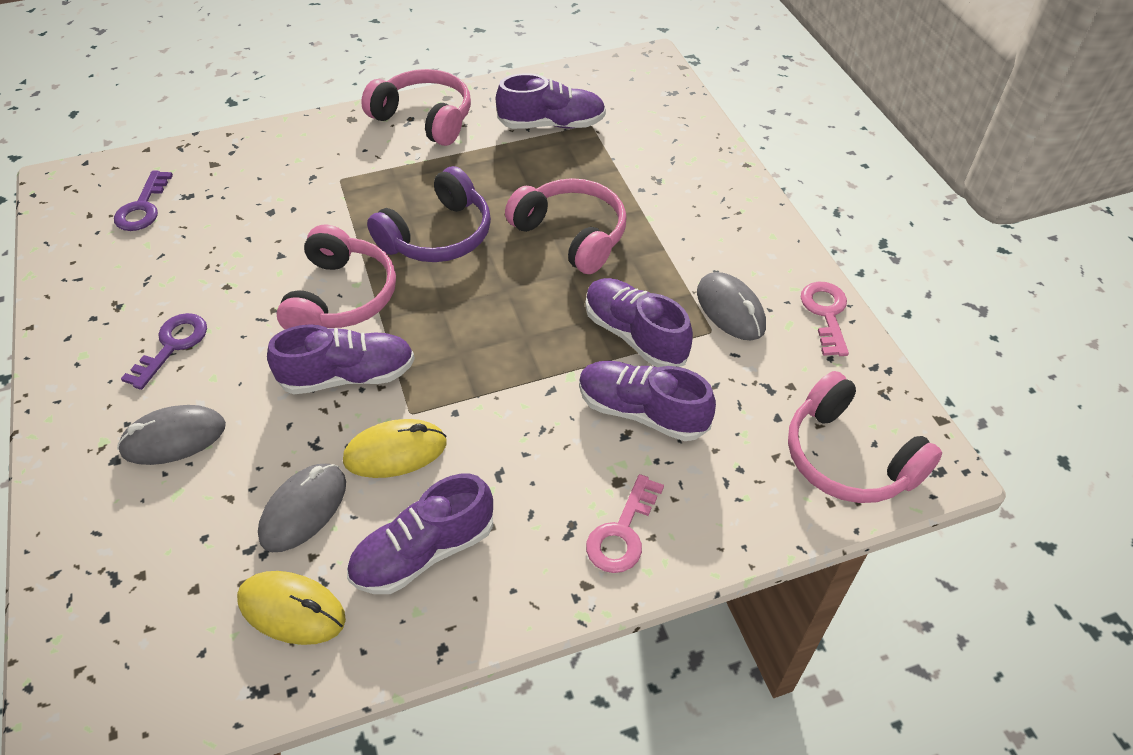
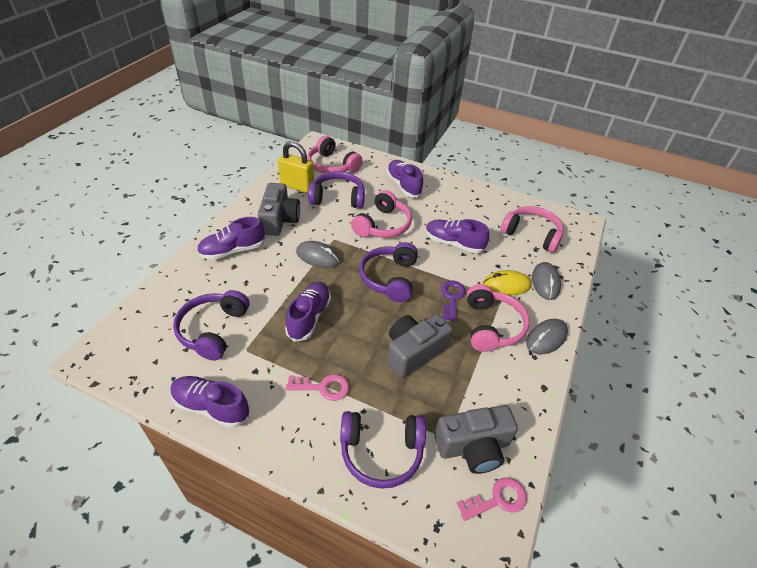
grey camera: none = 0 -> [258,183,300,236] [387,314,453,378] [434,405,518,474] = 3
purple headphones: [367,166,491,262] = 1 -> [173,290,249,360] [308,171,365,208] [340,411,426,489] [359,242,418,302] = 4
purple key: [114,171,173,231] [121,313,207,390] = 2 -> [441,281,465,322] = 1
yellow mouse: [237,571,346,645] [343,419,447,478] = 2 -> [483,270,531,296] = 1
yellow padlock: none = 0 -> [278,141,314,193] = 1

